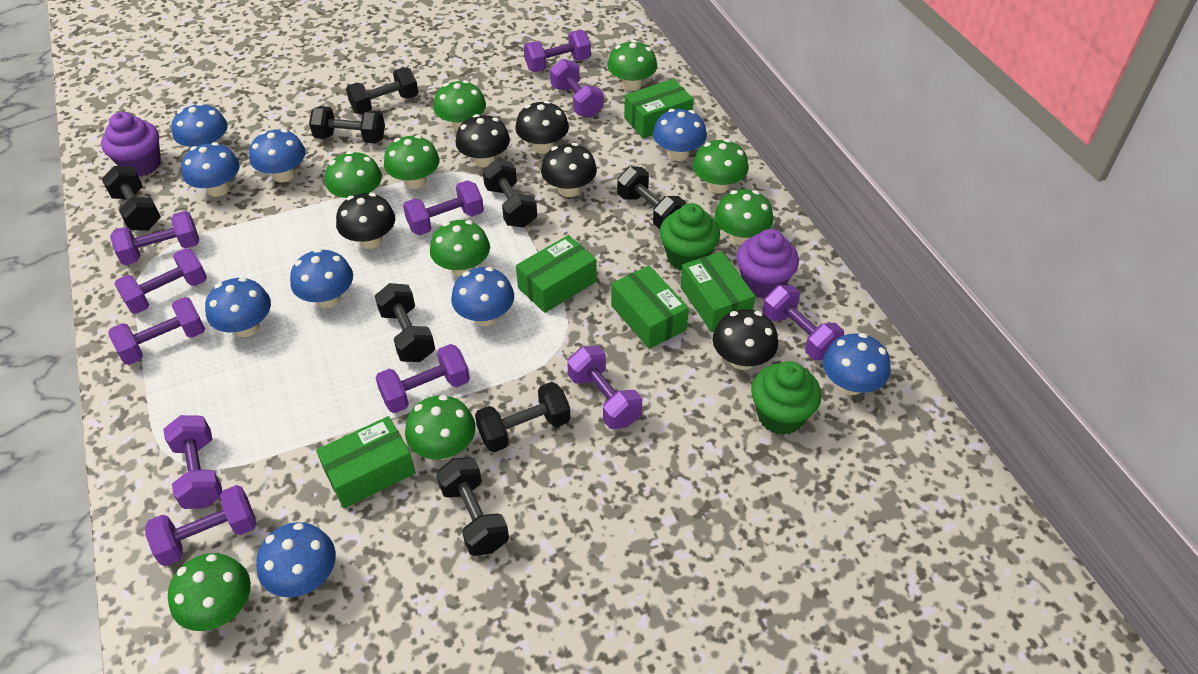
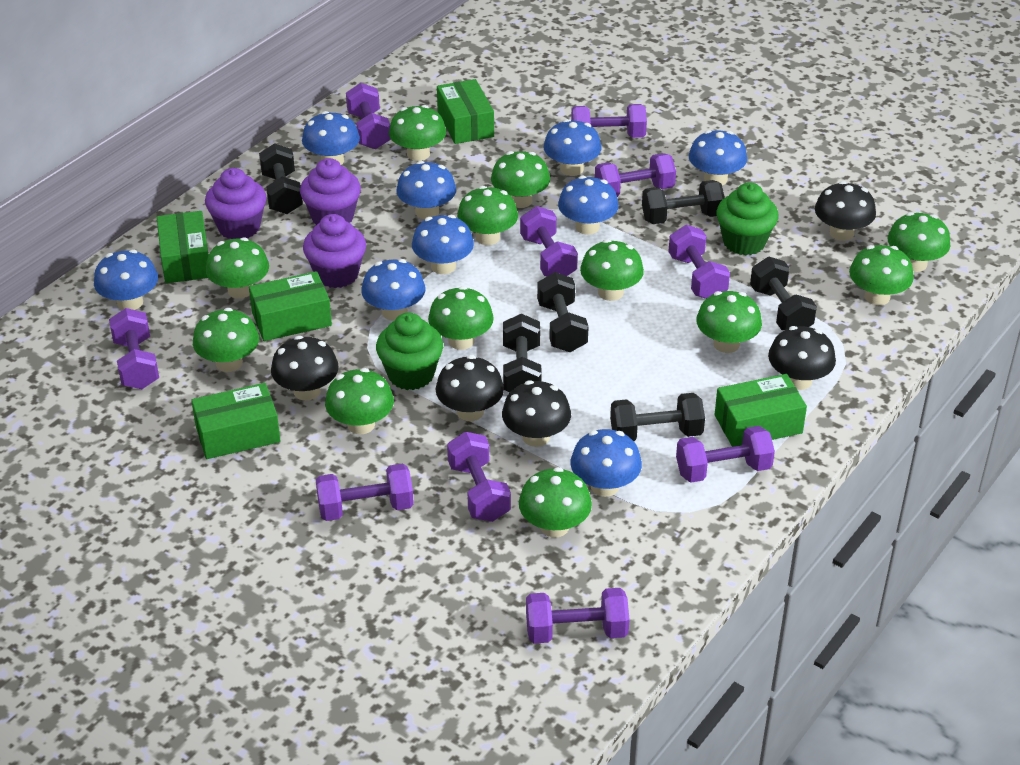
black dumbbell: [102,166,161,231] [309,106,385,143] [346,67,419,115] [375,283,435,362] [436,457,509,556] [475,382,570,452] [482,159,537,228] [617,166,686,229] = 8 -> [259,143,303,214] [503,314,542,392] [537,272,589,352] [610,393,705,441] [642,180,725,224] [750,257,817,330] = 6
green mushroom: [168,553,251,631] [325,151,382,198] [384,135,439,189] [405,395,476,460] [430,220,490,276] [434,80,486,131] [607,40,657,91] [693,139,749,193] [715,189,774,245] = 9 -> [193,308,259,372] [206,237,269,299] [325,368,394,435] [389,105,446,161] [428,286,494,350] [457,186,518,245] [491,151,550,208] [519,467,592,537] [580,239,644,301] [696,291,762,353] [849,245,914,305] [887,212,950,272] = 12
purple cupcake: [101,112,161,177] [737,229,799,299] = 2 -> [205,168,266,239] [300,158,361,225] [303,214,366,288] = 3
purple dumbbell: [108,297,205,365] [110,211,199,265] [114,248,207,314] [145,485,256,566] [163,415,222,509] [375,344,470,413] [403,180,484,235] [524,30,591,72] [550,59,603,118] [567,346,642,429] [763,285,844,360] = 11 -> [109,308,159,389] [316,464,414,521] [346,83,391,149] [447,432,511,522] [520,206,578,276] [526,588,630,644] [571,104,647,138] [595,153,676,197] [668,225,730,299] [676,426,775,482] = 10

